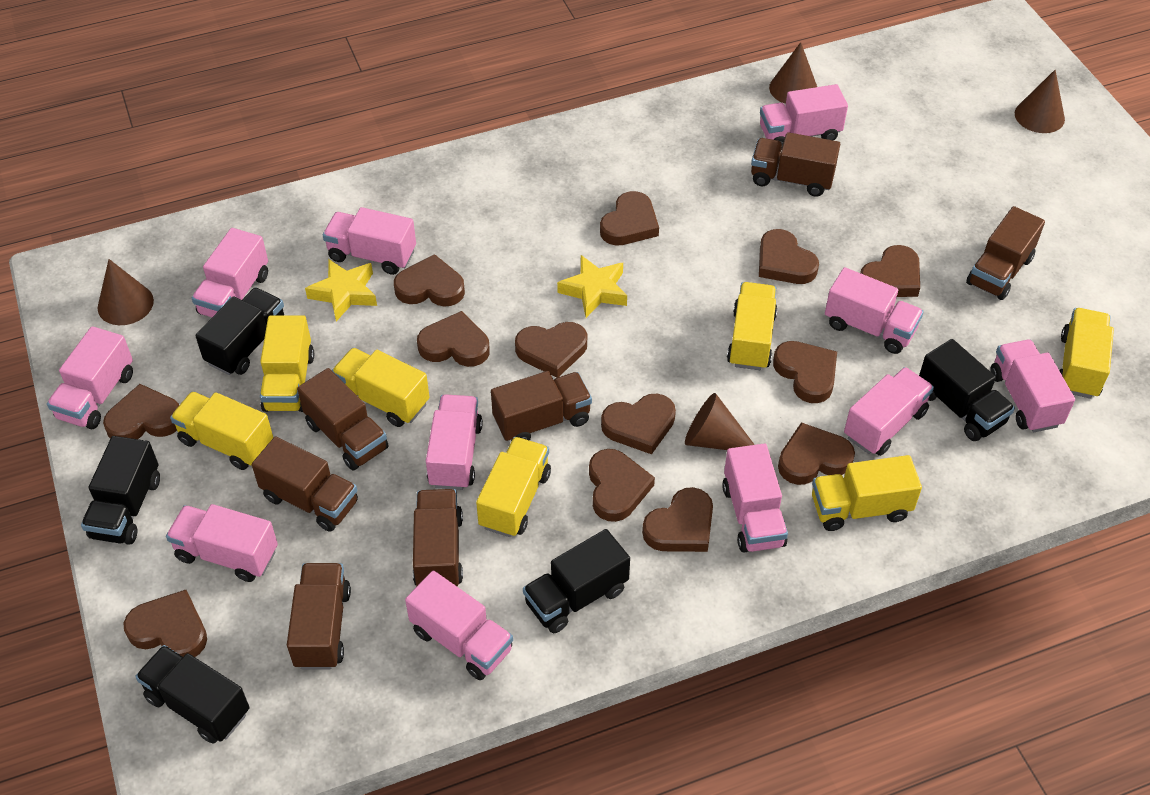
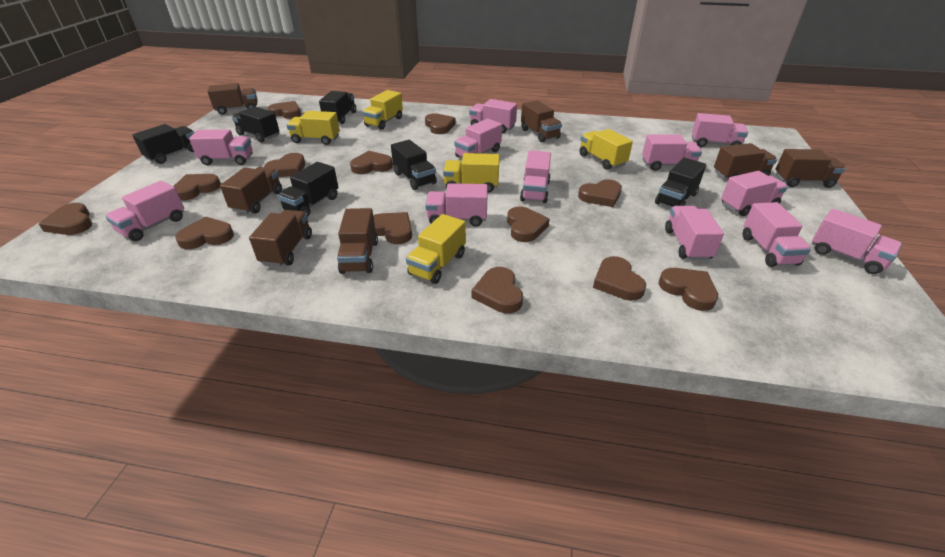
black truck: [81,436,160,545] [135,645,249,744] [195,287,284,375] [523,529,630,633] [919,339,1015,441] = 5 -> [132,124,195,164] [232,106,279,143] [278,162,338,216] [319,91,356,124] [391,140,437,190] [655,158,706,207] = 6
brown cone: [98,259,154,325] [685,393,755,450] [769,42,817,104] [1015,70,1065,133] = 4 -> none = 0
pink truck: [47,326,133,429] [166,504,278,582] [192,228,268,317] [323,207,416,275] [405,571,513,680] [426,394,483,490] [722,444,788,553] [760,84,848,150] [825,267,924,354] [844,367,934,456] [990,340,1075,432] = 11 -> [105,181,184,241] [189,129,253,165] [425,183,488,227] [454,119,502,158] [469,99,517,133] [520,150,551,203] [642,134,702,171] [665,206,724,260] [692,113,748,147] [721,171,788,216] [743,202,811,267] [812,209,902,274] = 12
yellow star: [305,259,377,322] [557,255,627,318] = 2 -> none = 0
yellow truck: [170,391,273,470] [260,315,314,412] [332,348,429,427] [476,437,551,537] [727,282,777,370] [812,455,922,531] [1059,308,1114,399] = 7 -> [286,111,340,145] [362,90,403,130] [406,214,466,284] [443,153,500,193] [579,129,633,170] = 5

